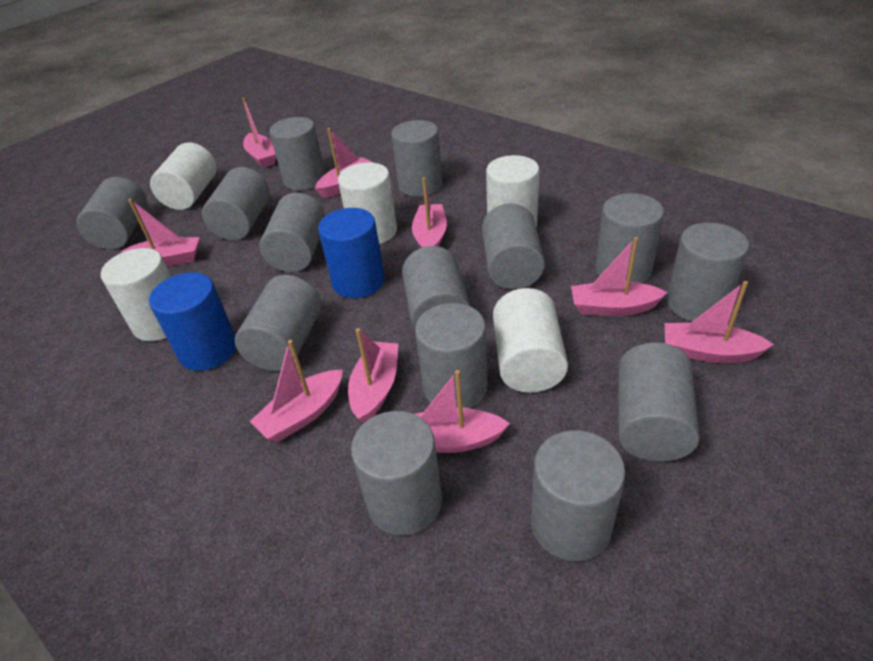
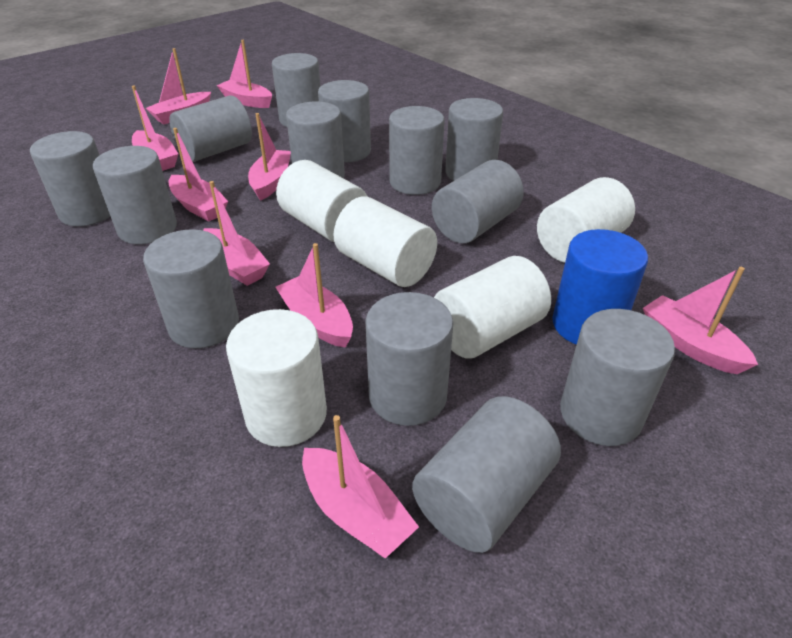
blue cylinder: [149,272,236,371] [318,208,385,298] = 2 -> [552,229,648,345] = 1
grey cylinder: [76,177,147,250] [202,167,270,240] [235,275,321,371] [259,193,326,272] [269,117,325,190] [351,411,442,536] [391,120,442,197] [402,246,471,329] [415,303,488,408] [482,203,545,289] [531,430,626,562] [595,193,664,284] [618,342,700,462] [666,223,749,321] = 14 -> [30,131,110,226] [93,146,177,244] [143,229,239,348] [169,95,252,162] [272,53,321,127] [286,101,345,178] [318,80,371,162] [365,292,454,426] [389,106,445,195] [412,396,561,553] [432,160,524,243] [445,98,503,181] [560,309,675,446] = 13

